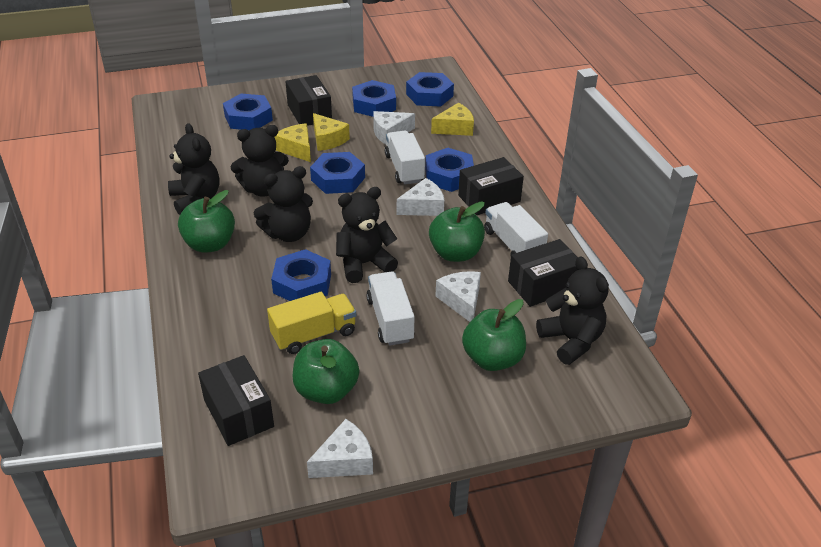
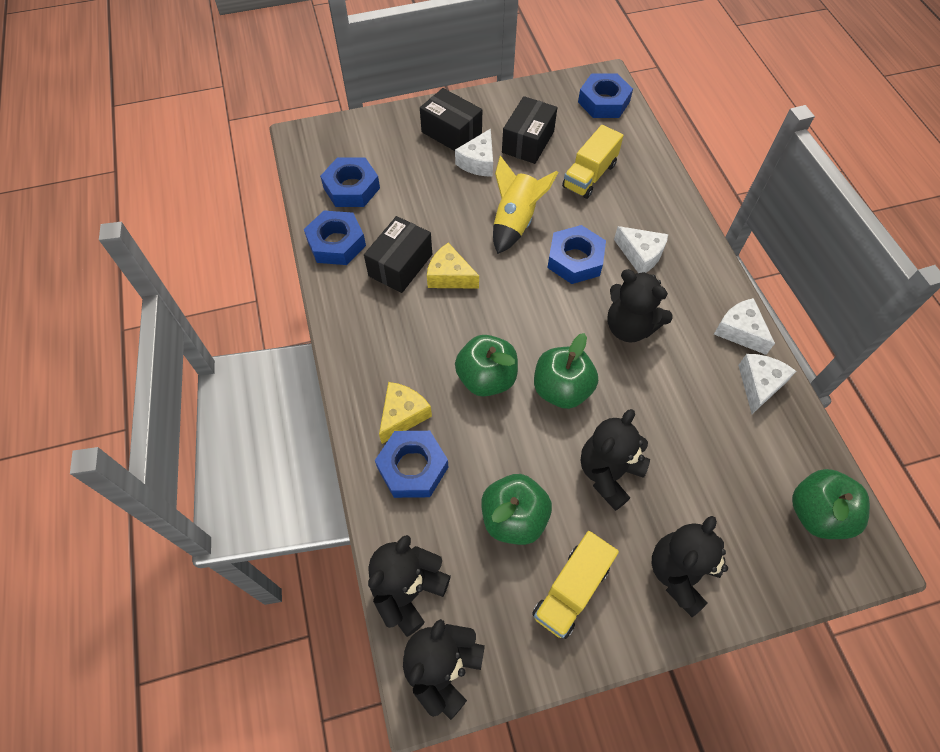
black box: [198,355,274,446] [285,75,332,126] [458,157,524,215] [508,239,578,307] = 4 -> [364,216,432,293] [420,88,482,151] [502,96,557,164] = 3
blue nut: [223,94,273,130] [271,249,331,301] [310,152,365,194] [352,80,396,117] [406,72,454,107] [425,148,474,192] = 6 -> [304,211,366,265] [320,158,380,207] [375,431,448,498] [547,225,606,284] [578,73,633,118] = 5
white truck: [366,271,415,346] [385,130,425,184] [484,202,548,256] = 3 -> none = 0
yellow cheese: [275,123,311,162] [313,113,350,151] [431,103,474,136] = 3 -> [379,382,432,444] [427,243,479,289] = 2
yellow rocket: none = 0 -> [493,155,558,254] = 1
yellow truck: [267,292,356,354] = 1 -> [532,531,619,639] [562,125,624,199] = 2

